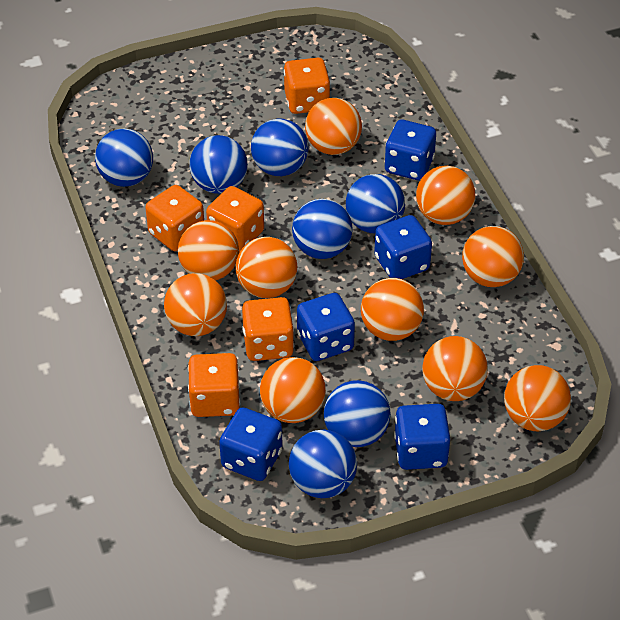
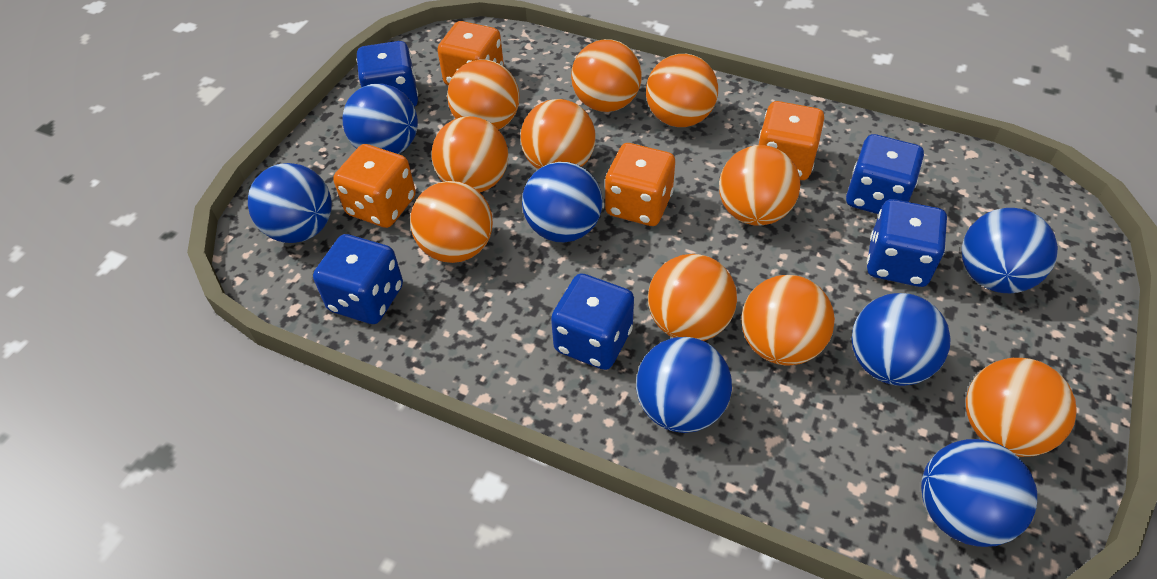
orange dice: [145,185,204,251] [188,353,240,417] [206,186,264,252] [242,297,294,361] [284,58,330,114] = 5 -> [333,144,416,228] [437,21,504,86] [605,143,675,226] [759,101,824,180] = 4

